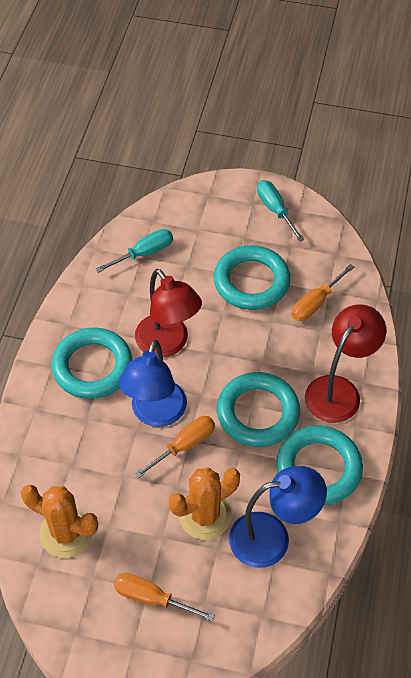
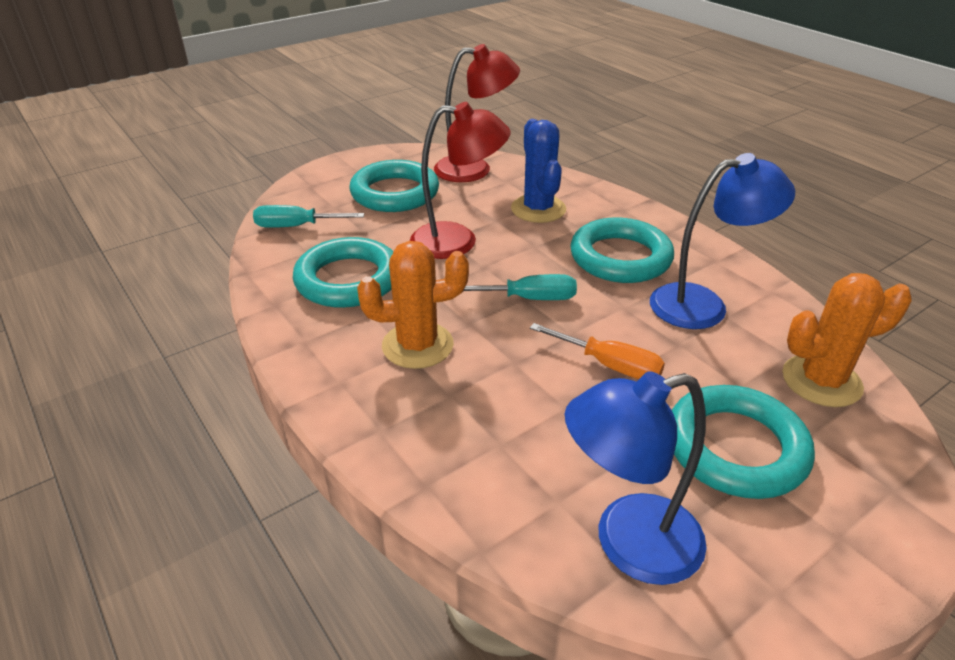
blue cactus: none = 0 -> [511,119,566,223] = 1
orange screwdriver: [114,573,215,622] [134,416,215,478] [291,264,354,321] = 3 -> [530,323,665,379] = 1

